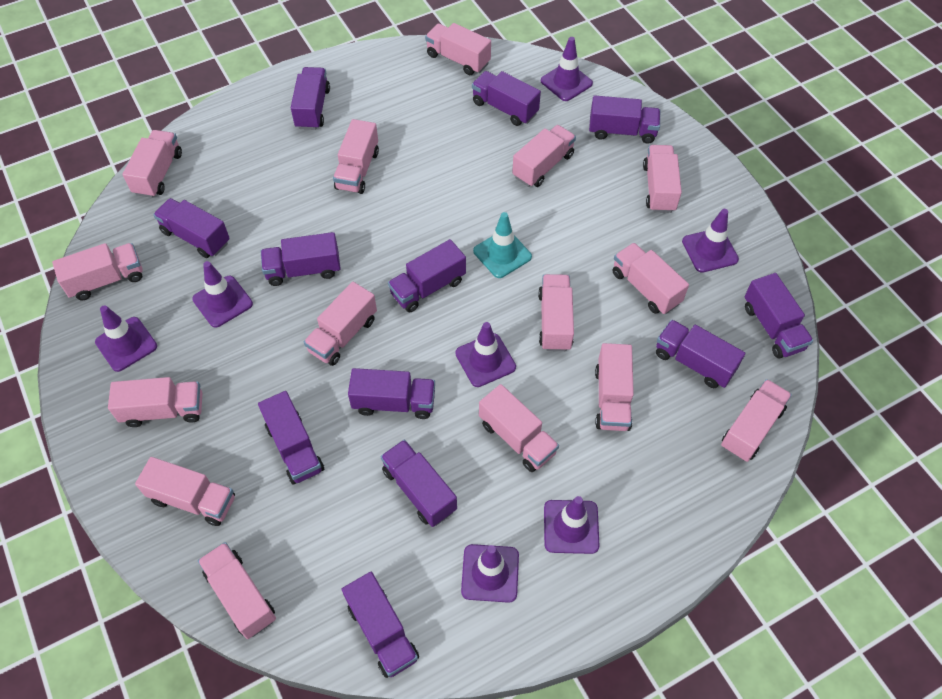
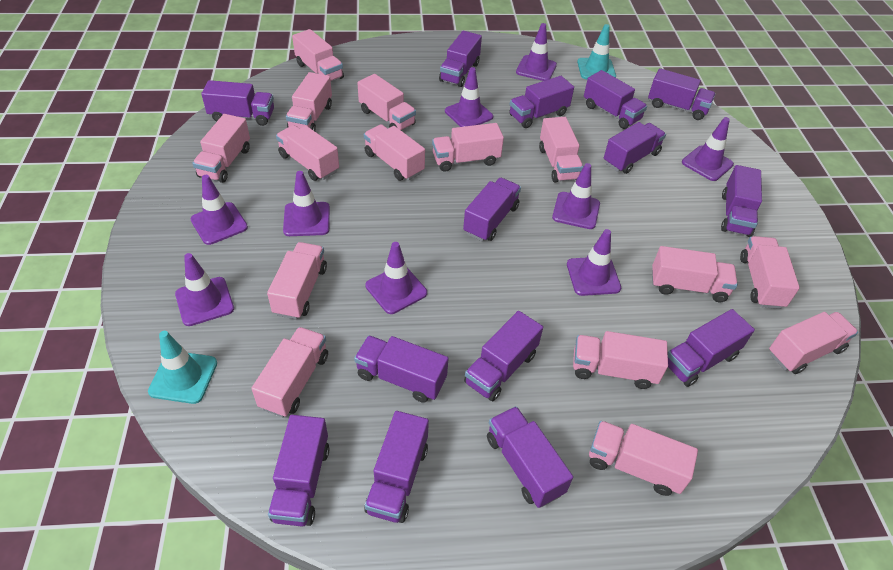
purple traffic cone: [95,305,157,372] [192,261,253,328] [455,322,516,387] [461,544,519,603] [541,37,593,101] [544,496,600,554] [682,209,739,273] = 7 -> [175,253,234,326] [191,175,248,245] [283,171,330,236] [365,242,427,314] [445,67,493,127] [516,23,557,81] [552,163,600,229] [567,229,621,296] [682,117,734,181] = 9
purple truck: [153,198,230,258] [258,391,324,484] [261,232,341,286] [291,67,330,130] [342,572,419,678] [348,368,435,419] [380,440,457,527] [388,239,466,313] [472,71,541,126] [589,96,660,144] [656,320,745,388] [744,273,813,358] = 12 -> [201,80,274,126] [268,415,329,526] [354,335,449,403] [364,411,429,523] [439,31,482,87] [463,178,521,241] [464,311,543,401] [487,406,573,508] [509,76,574,128] [584,70,647,129] [604,122,666,174] [648,68,715,120] [668,309,755,387] [721,165,762,237] = 14
turquoise traffic cone: [473,212,532,278] = 1 -> [148,331,217,404] [577,24,616,79] = 2

